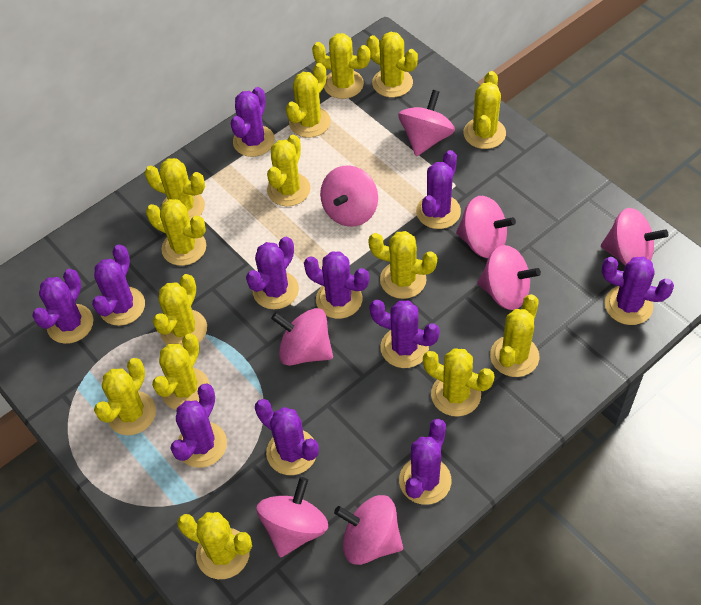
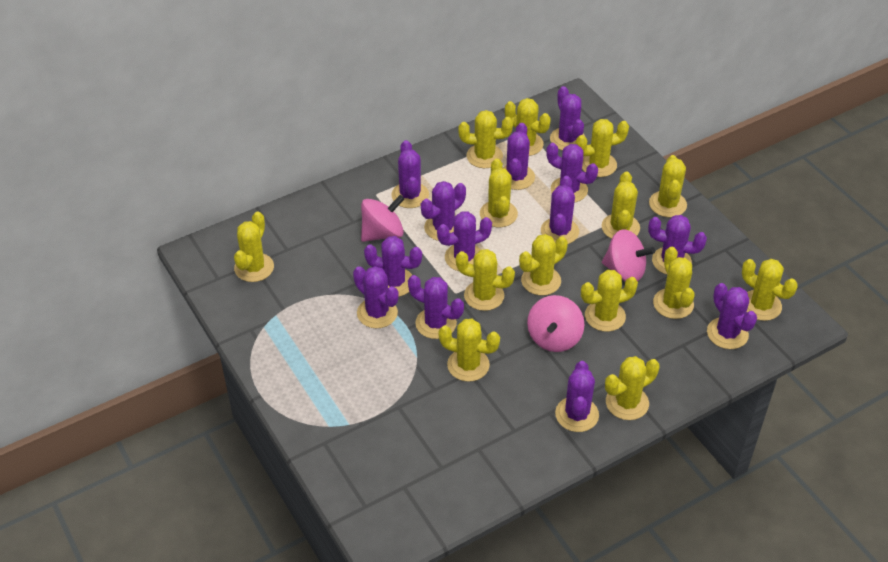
pink spinning top: [257,477,328,557] [271,308,333,366] [320,165,378,227] [334,495,403,565] [398,90,455,156] [456,196,516,258] [477,245,541,310] [601,208,668,266] = 8 -> [361,195,404,242] [527,295,584,352] [602,229,655,282] = 3
purple cactus: [32,269,93,344] [92,244,145,326] [170,383,227,468] [231,87,275,157] [246,237,299,309] [255,399,319,475] [304,251,369,319] [369,300,440,368] [399,419,451,505] [416,150,461,229] [602,257,674,325] = 11 -> [353,266,399,328] [364,236,422,297] [392,140,429,208] [408,275,464,339] [421,181,466,241] [437,211,492,271] [503,123,535,190] [541,176,579,244] [546,143,598,203] [550,86,585,151] [555,361,599,432] [648,215,707,275] [707,283,757,349] = 13

